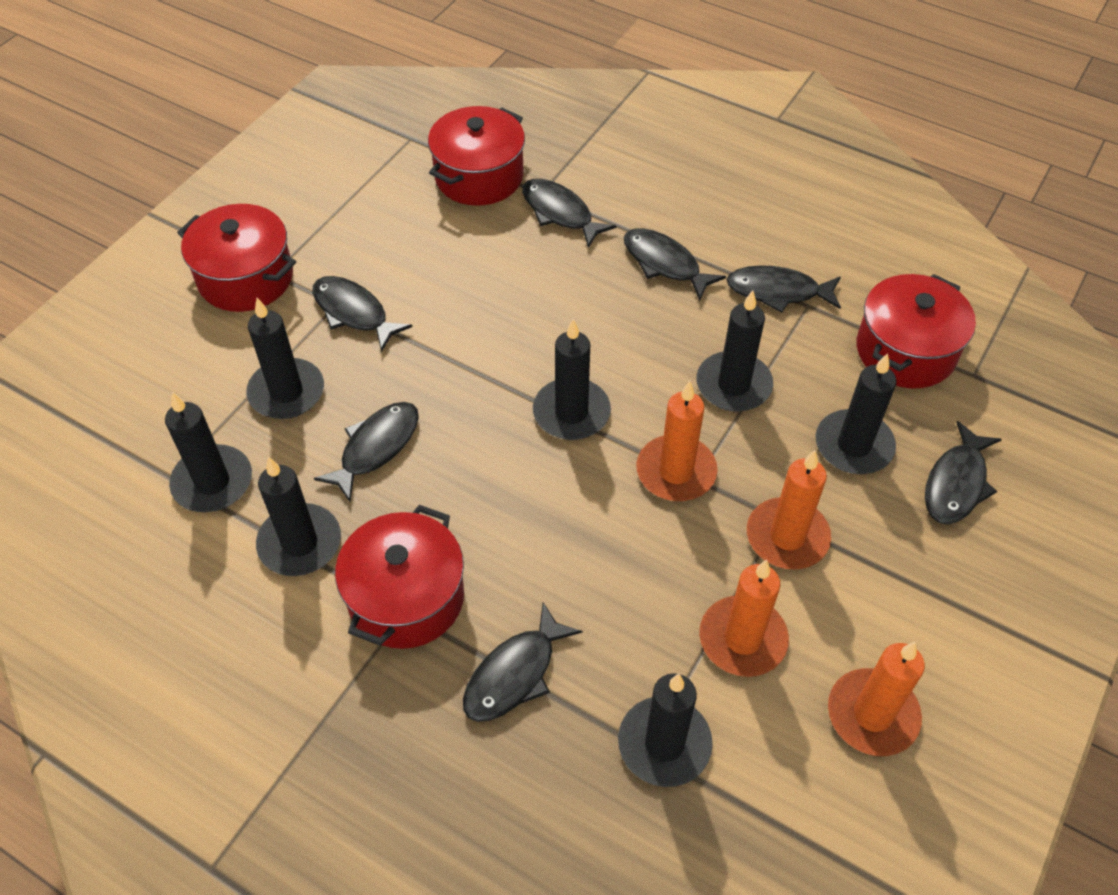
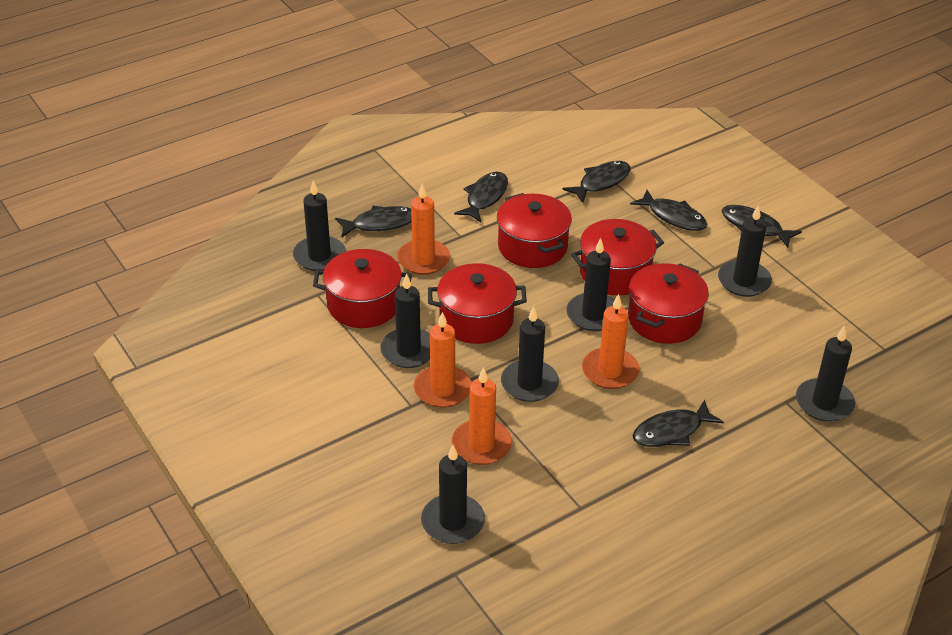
black fish: [312,276,413,352] [314,402,419,502] [463,602,582,722] [522,179,616,248] [624,228,726,301] [726,265,841,313] [925,421,1002,524] = 7 -> [335,206,412,238] [454,172,508,222] [563,161,630,203] [630,190,708,231] [633,400,724,447] [722,205,802,247] = 6
red pot: [177,204,296,312] [335,505,464,649] [428,106,525,206] [857,274,976,389] = 4 -> [313,249,412,328] [428,263,527,344] [497,193,572,268] [571,219,664,295] [628,263,709,344] = 5

